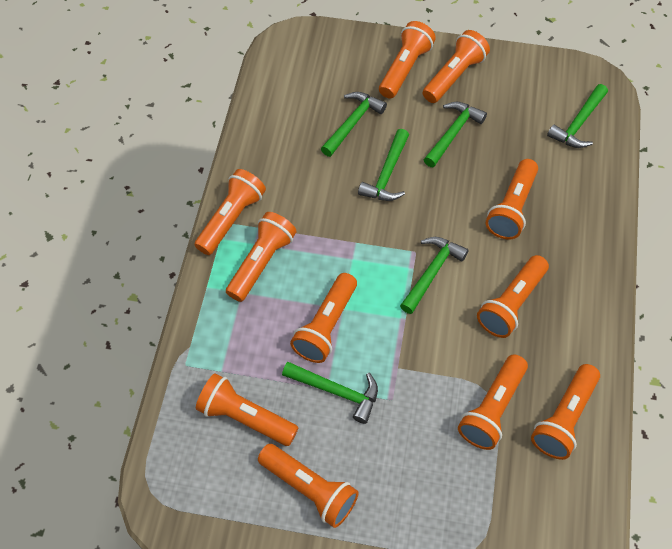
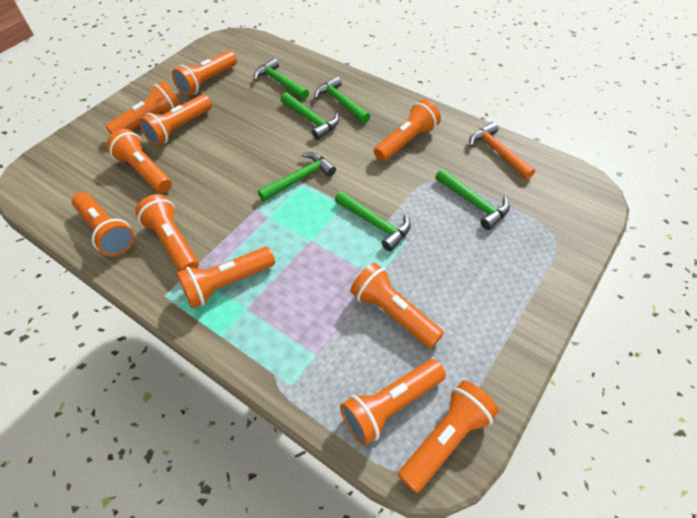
orange hammer: none = 0 -> [469,122,535,179] = 1

